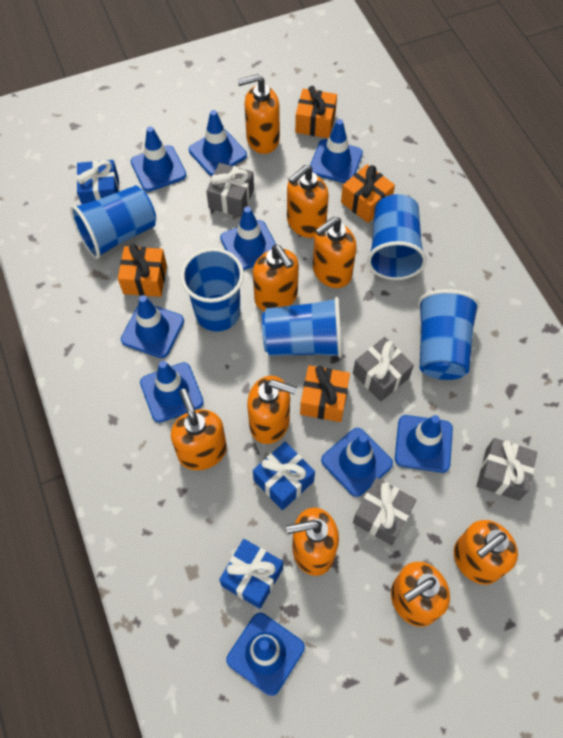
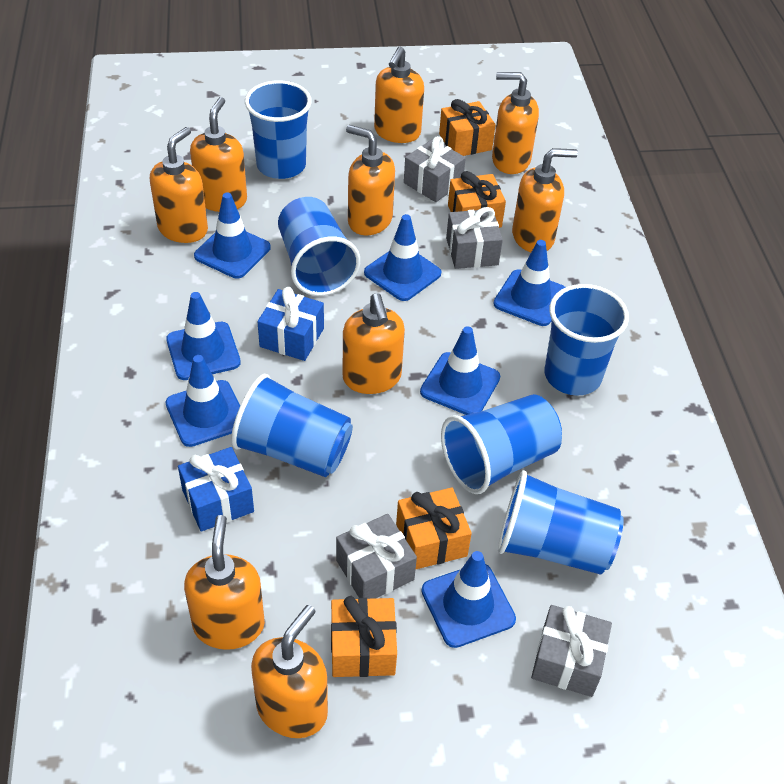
blue cup: [70,185,156,259] [180,248,244,332] [262,297,342,358] [367,194,427,280] [418,289,480,380] = 5 -> [231,374,353,477] [245,80,312,179] [278,197,360,296] [441,394,562,494] [498,470,624,575] [545,284,629,396] = 6
blue gift: [76,160,120,204] [219,539,283,609] [253,442,315,510] = 3 -> [178,447,254,532] [257,287,324,361] = 2
blue traffic cone: [121,295,184,358] [131,126,186,192] [140,361,204,423] [189,110,247,176] [220,206,276,271] [226,613,305,696] [310,119,363,183] [321,428,393,497] [395,415,453,473] = 9 -> [166,292,241,380] [166,355,240,447] [194,192,271,278] [364,214,442,301] [420,326,500,415] [422,551,516,648] [493,240,566,326] = 7

